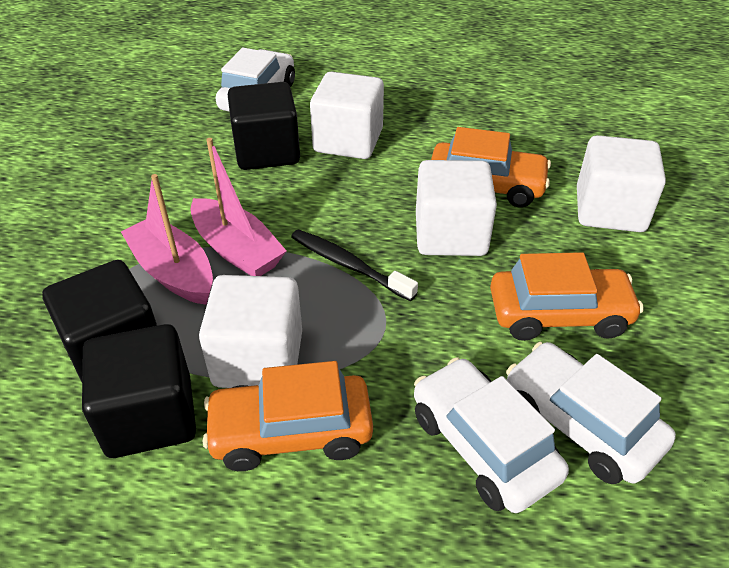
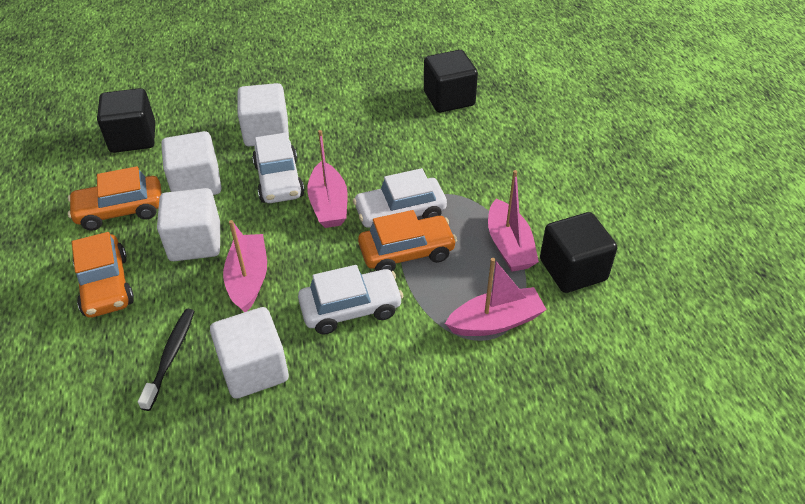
pink boat: [121,174,213,305] [190,138,286,276] = 2 -> [223,220,267,312] [307,130,348,228] [445,258,547,336] [488,170,539,272] = 4

